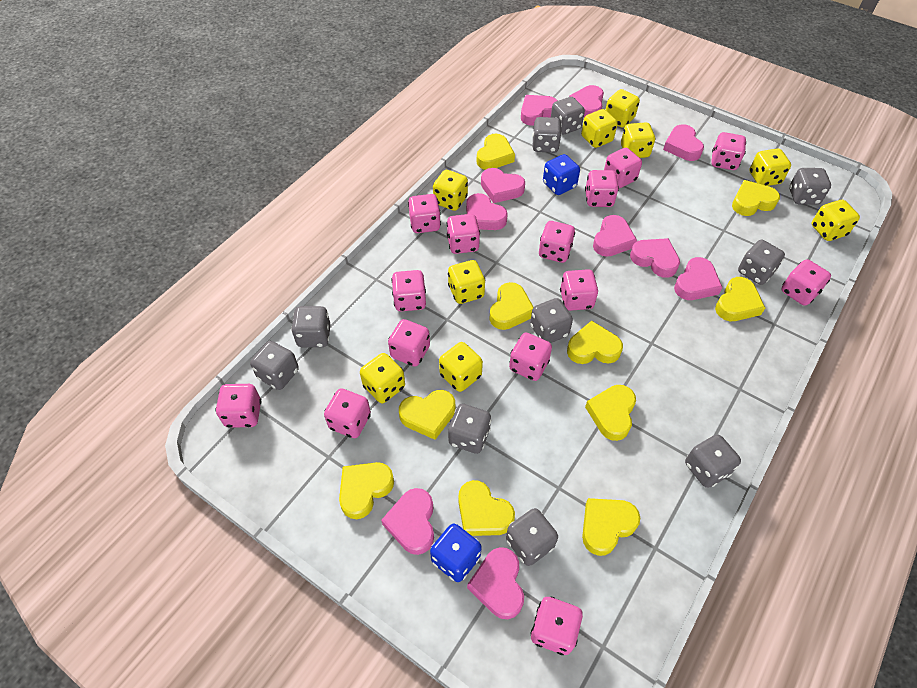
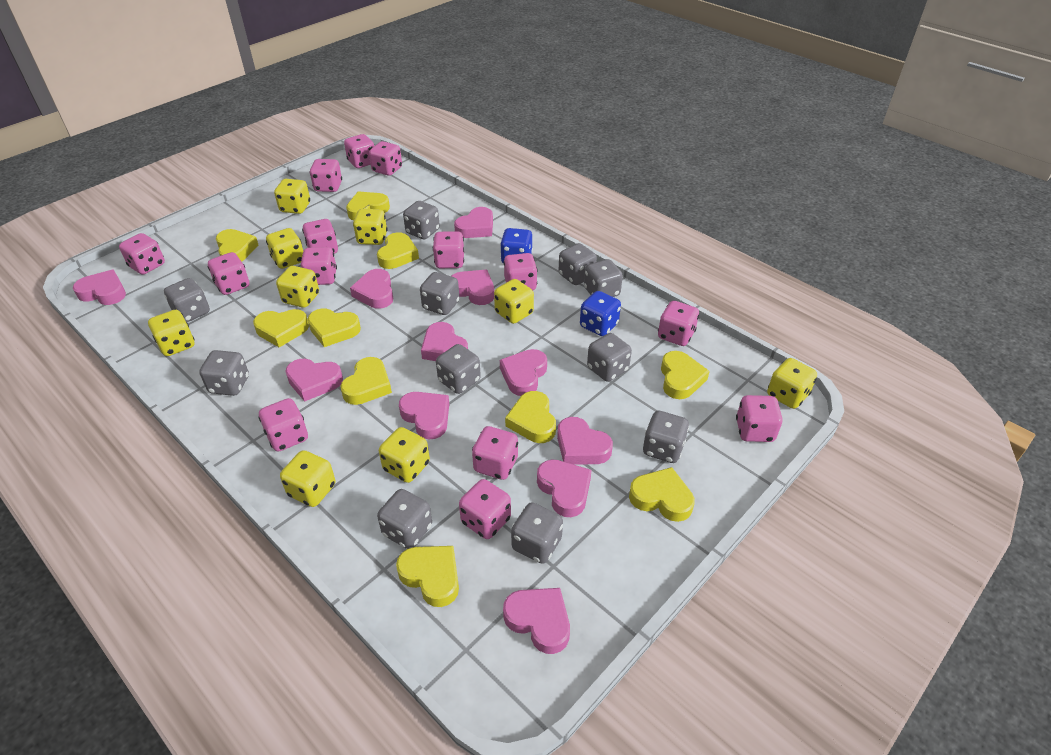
grey dice: [250,341,299,390] [291,306,331,347] [448,404,491,454] [506,508,558,566] [530,298,573,343] [532,117,562,153] [551,97,585,135] [685,434,741,488] [738,240,785,285] [789,168,831,205] = 10 -> [164,278,210,322] [199,350,249,396] [377,489,432,549] [403,201,440,239] [420,272,459,315] [436,344,481,394] [511,502,563,564] [559,243,597,285] [584,259,623,297] [587,333,632,382] [643,411,689,463] = 11
pink heart: [381,488,434,555] [466,193,508,230] [467,547,524,619] [481,168,525,203] [521,95,557,126] [569,85,604,118] [593,215,637,257] [630,238,680,278] [663,124,704,161] [674,257,722,300] = 10 -> [73,270,126,305] [285,359,343,402] [350,269,393,309] [399,392,449,440] [421,322,468,361] [451,270,494,305] [454,207,493,238] [500,349,547,396] [503,588,570,654] [537,459,592,517] [557,417,613,465] = 11

